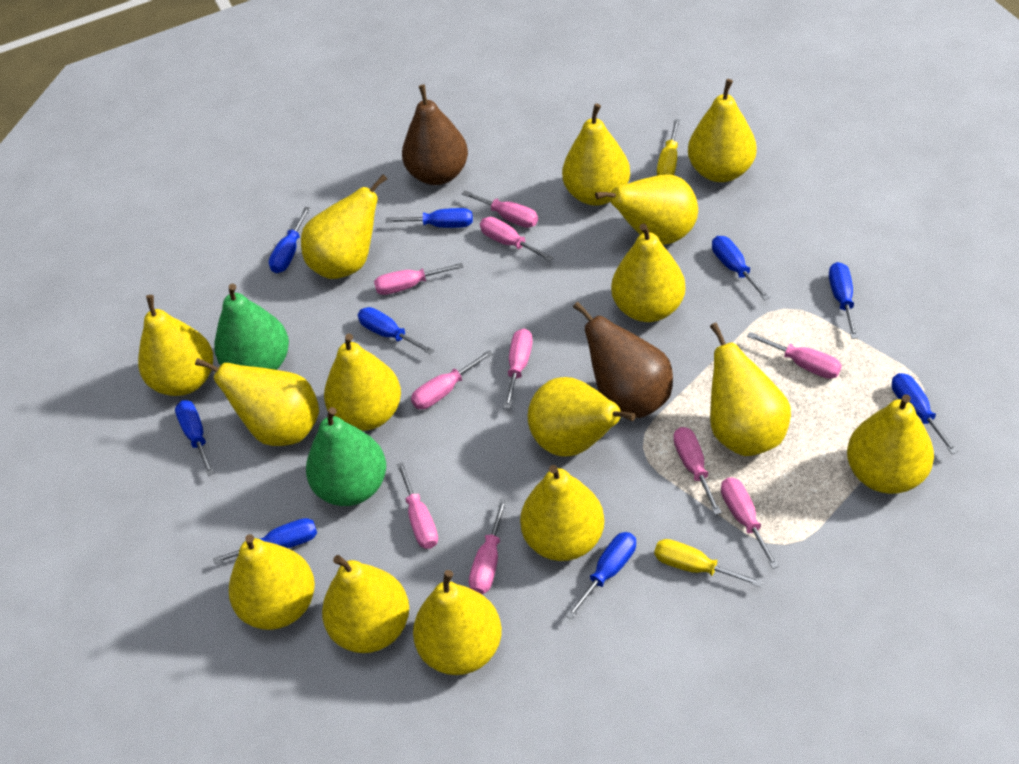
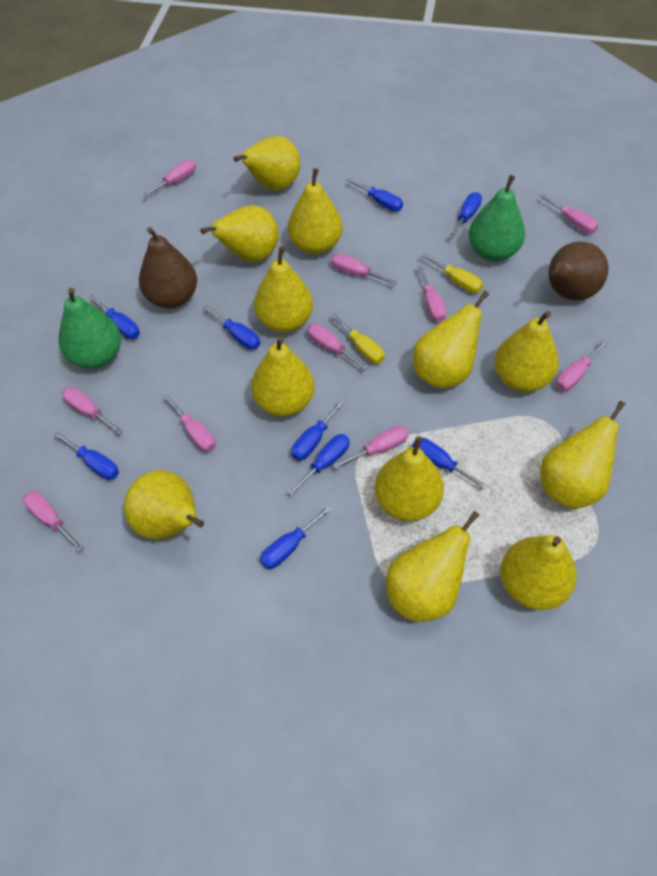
yellow pear: [138,295,213,396] [195,358,319,446] [229,534,315,630] [301,174,387,279] [322,555,409,653] [324,333,401,431] [413,570,502,675] [520,465,604,561] [528,377,636,457] [562,103,630,206] [595,174,698,245] [611,223,685,322] [688,79,757,182] [710,323,791,456] [847,394,934,494] = 15 -> [124,470,204,540] [200,205,279,262] [234,136,300,191] [251,336,314,416] [254,247,313,333] [288,168,342,255] [374,437,444,521] [386,511,480,622] [413,291,489,389] [494,311,559,392] [500,535,577,610] [540,401,625,509] = 12

